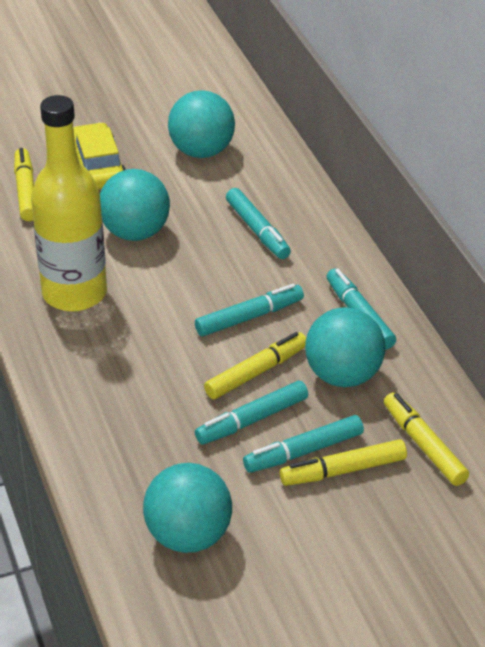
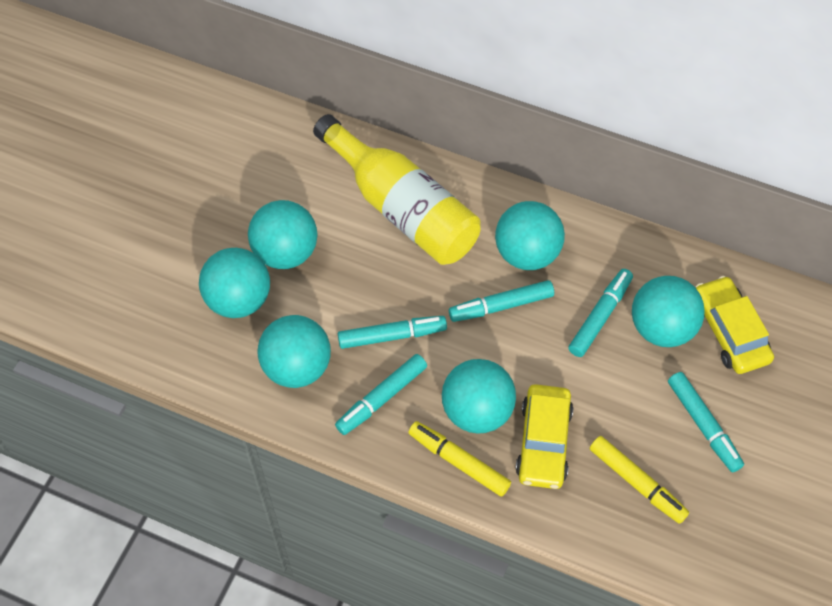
turquoise ball: [100,169,170,241] [143,463,232,553] [168,90,235,158] [305,307,386,387] = 4 -> [199,248,270,318] [248,200,317,269] [257,315,331,388] [442,359,516,434] [495,201,565,270] [632,276,705,347] = 6
yellow car: [73,123,126,189] = 1 -> [515,384,573,489] [696,276,774,374] = 2
yellow marker: [14,148,34,221] [204,332,306,399] [280,439,407,486] [384,392,469,486] = 4 -> [408,421,511,497] [590,436,689,524] = 2

